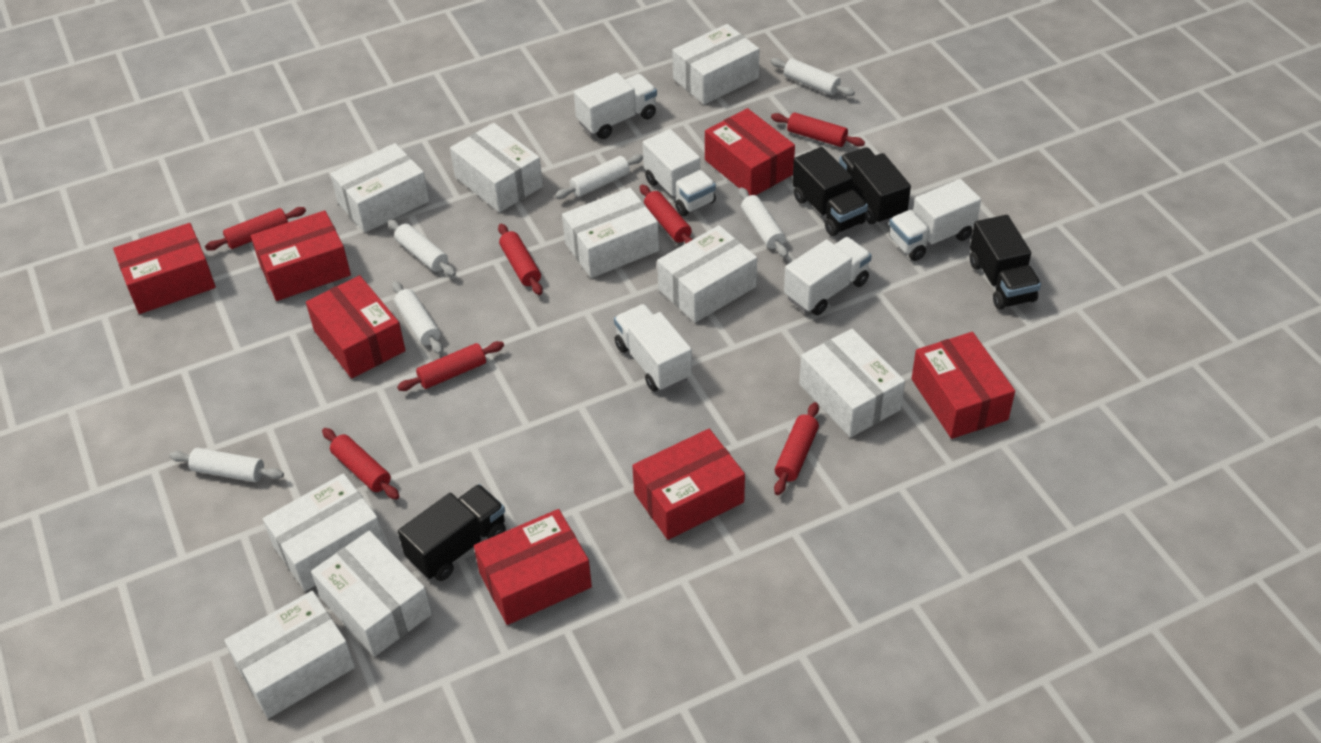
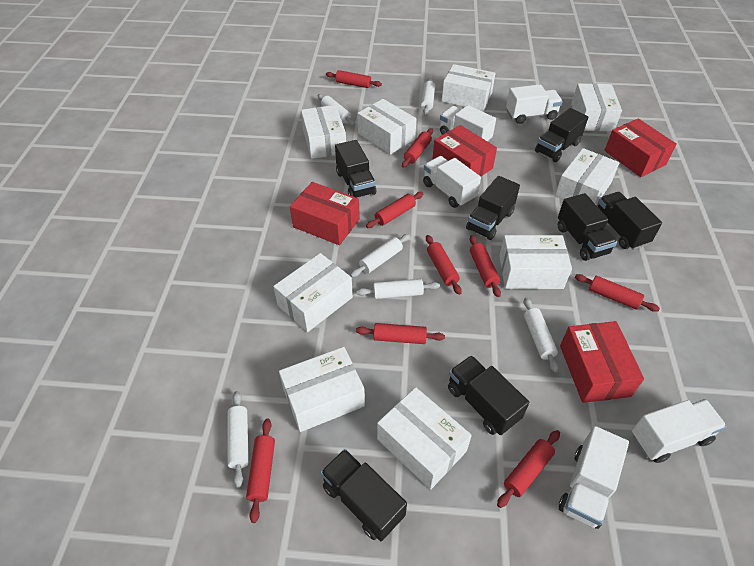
black truck: [398,484,506,581] [792,147,868,236] [839,147,911,225] [970,215,1041,310] = 4 -> [320,449,407,541] [335,140,376,198] [448,355,529,435] [466,176,520,240] [535,108,589,162] [558,193,617,261] [597,192,662,250] = 7
red box: [113,223,216,314] [251,211,351,301] [306,275,406,379] [474,509,592,625] [632,429,745,540] [705,108,795,196] [911,332,1015,439] = 7 -> [290,182,360,245] [432,125,497,176] [560,321,644,403] [604,118,677,177] = 4
red rolling pin: [205,207,306,251] [322,428,399,500] [397,341,504,391] [498,224,543,295] [640,185,693,244] [771,112,865,147] [774,402,819,495] = 7 -> [246,418,275,523] [326,70,382,88] [356,323,445,344] [366,192,423,228] [402,128,433,168] [426,235,462,295] [470,235,501,297] [497,430,560,508] [575,274,660,312] = 9

